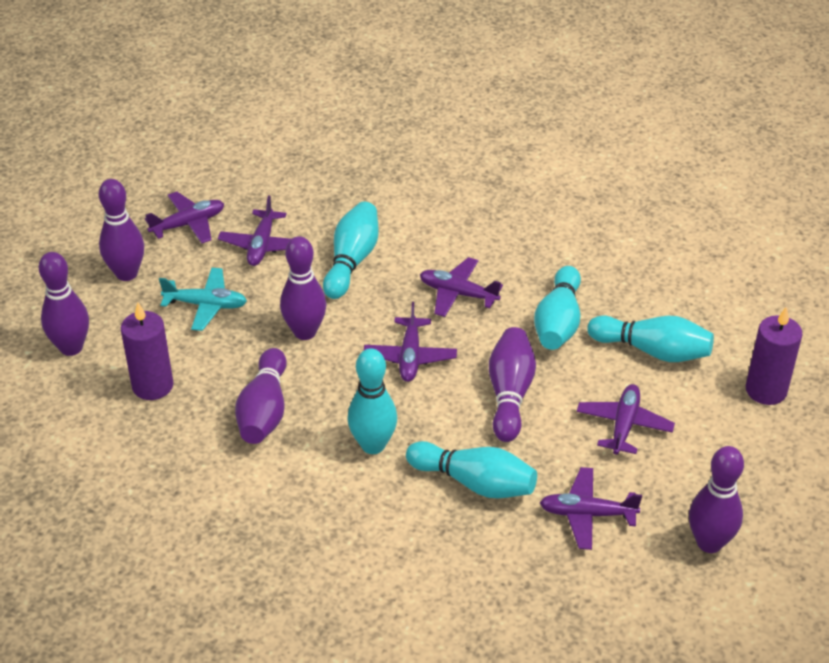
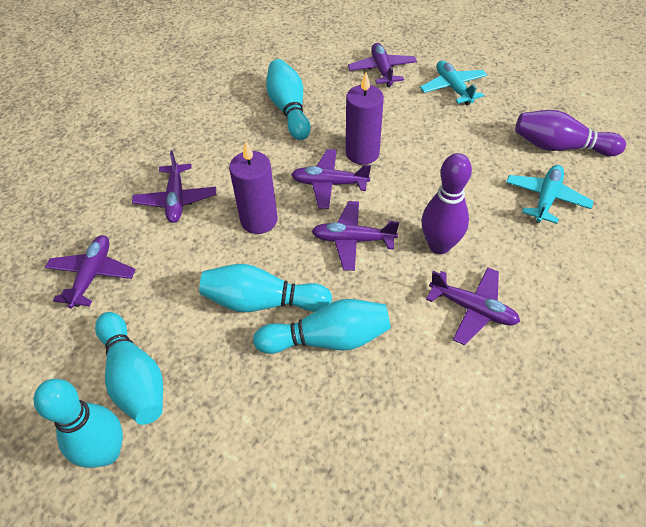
purple bowling pin: [39,252,89,356] [99,179,144,281] [235,348,287,444] [280,236,326,340] [489,327,536,442] [689,446,744,553] = 6 -> [421,153,472,254] [515,110,626,156] = 2
turquoise plane: [159,268,247,331] = 1 -> [420,61,487,105] [506,165,594,224] = 2

